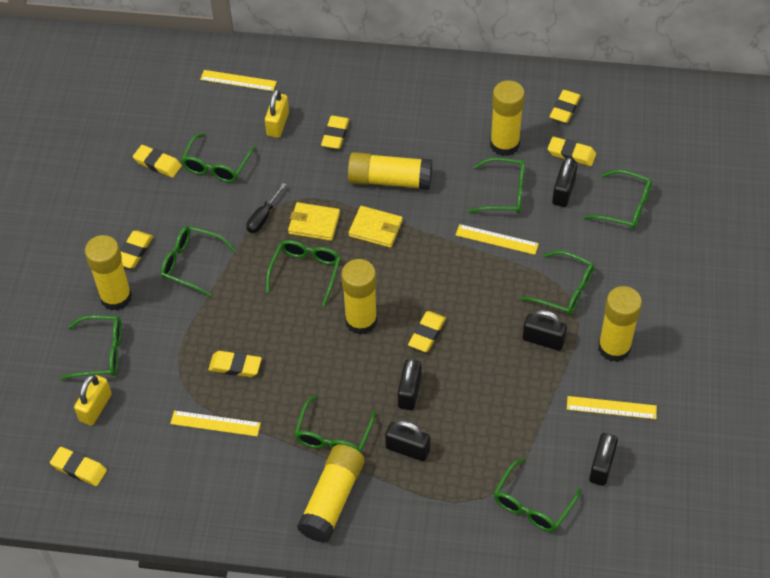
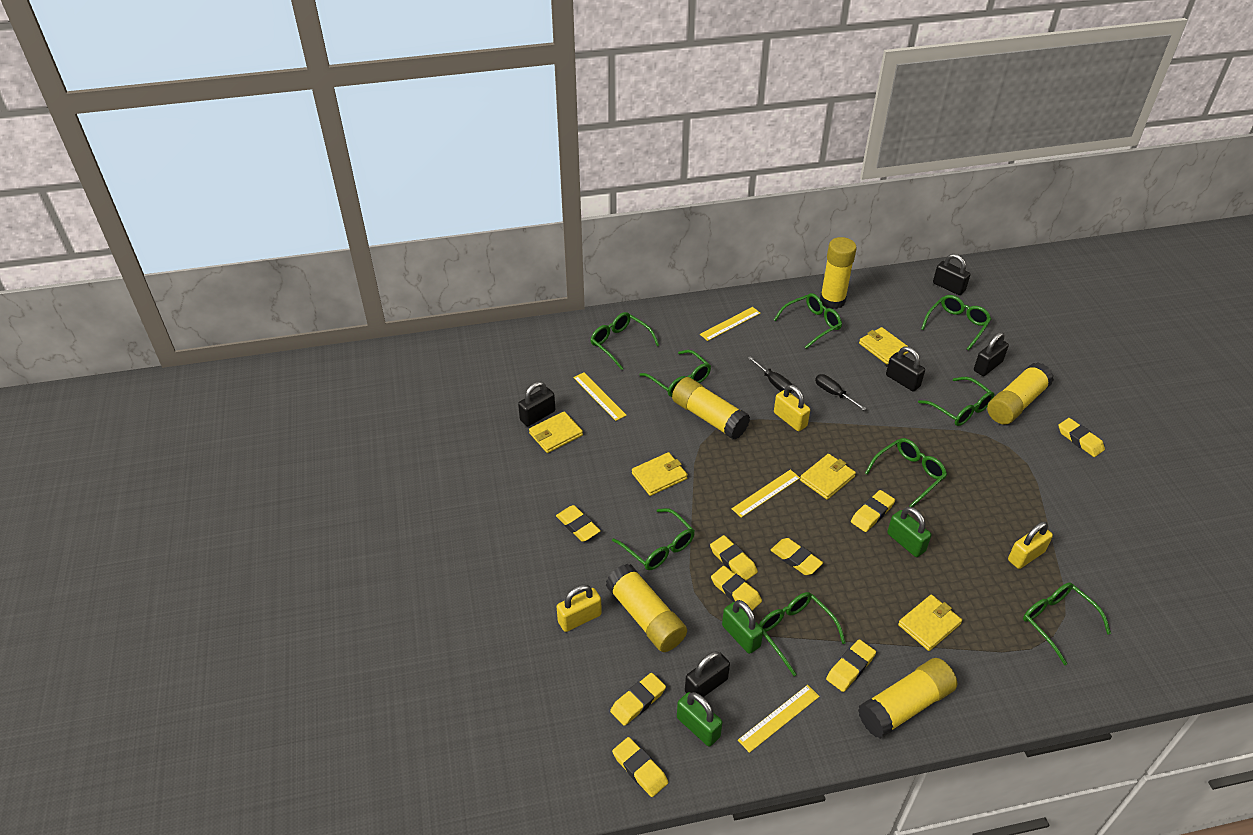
black screwdriver: [246,183,287,233] = 1 -> [748,356,792,392] [815,374,867,411] = 2
green padlock: none = 0 -> [677,692,722,747] [722,600,763,654] [887,507,931,557] = 3
yellow eraser: [50,447,107,486] [120,231,153,268] [133,145,182,178] [208,351,262,377] [321,115,350,149] [408,311,446,352] [548,137,596,166] [549,90,581,123] = 8 -> [556,505,601,542] [610,673,666,726] [612,737,668,797] [710,535,758,581] [711,566,762,610] [771,538,823,575] [826,639,876,692] [851,490,895,532] [1058,418,1105,457] = 9
yellow glue stick: [85,235,132,311] [297,444,365,543] [341,259,377,335] [348,152,432,190] [490,80,525,156] [598,286,642,362] = 6 -> [606,563,687,652] [672,377,750,440] [820,237,857,309] [858,658,957,738] [987,362,1054,425] = 5
yellow padlock: [74,374,112,426] [265,89,289,138] = 2 -> [557,585,602,632] [774,385,810,431] [1008,522,1053,569] = 3
yellow wallet: [288,202,340,241] [349,206,403,248] = 2 -> [529,411,583,453] [632,452,688,496] [800,454,856,500] [859,327,909,365] [898,595,962,651] = 5

